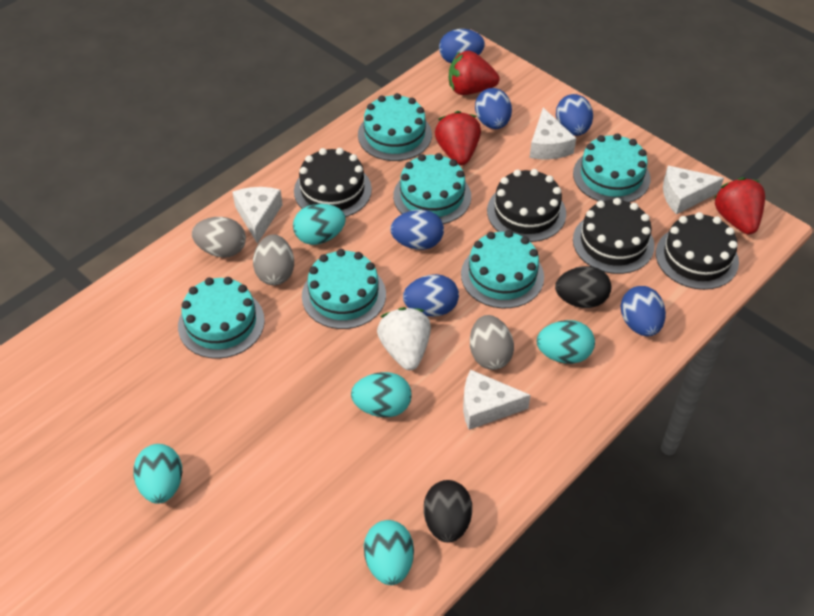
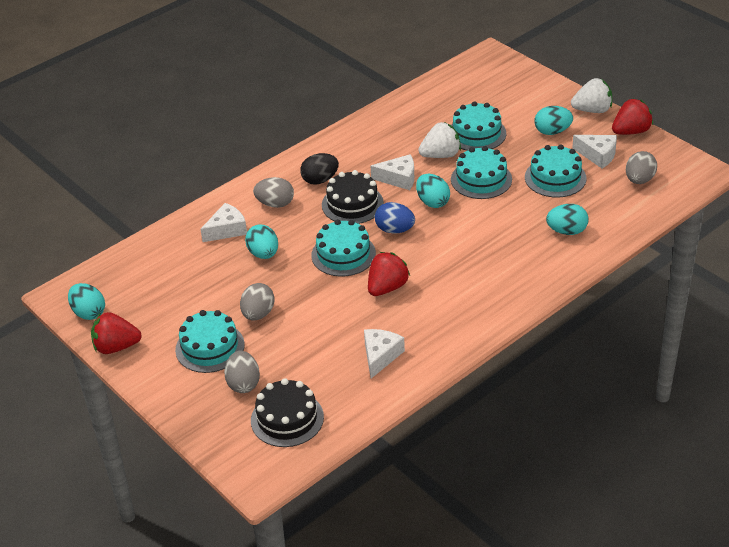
black cake: [294,148,372,217] [487,169,566,242] [573,198,655,274] [656,212,739,290] = 4 -> [251,378,324,447] [322,170,384,224] = 2
black egg: [424,480,472,543] [555,266,611,308] = 2 -> [300,153,339,185] = 1
blue egg: [390,210,444,250] [403,274,459,317] [439,29,485,64] [475,88,512,129] [556,94,593,136] [621,286,666,336] = 6 -> [375,202,415,234] = 1
grey egg: [192,217,246,258] [253,234,294,285] [470,315,514,370] = 3 -> [224,351,260,393] [240,283,275,321] [253,177,294,208] [626,151,657,184] = 4
turquoise cake: [178,277,265,359] [302,249,386,329] [358,93,432,161] [393,153,471,224] [461,230,544,308] [573,134,650,202] = 6 -> [175,310,245,373] [311,219,376,277] [451,101,506,151] [451,146,512,199] [525,144,587,197] = 5
white strawberry: [377,307,431,370] = 1 -> [418,122,461,158] [571,78,612,113] = 2

